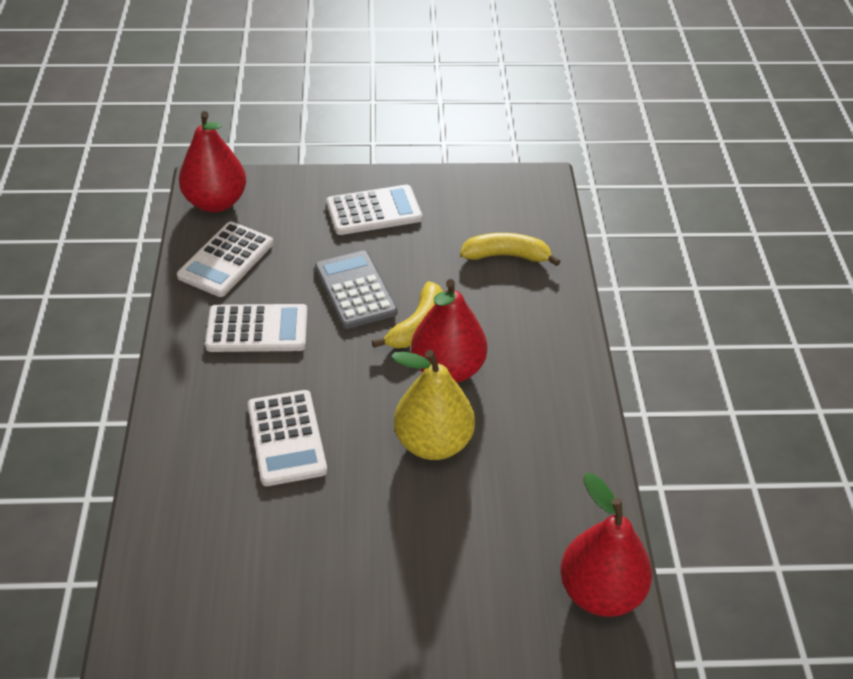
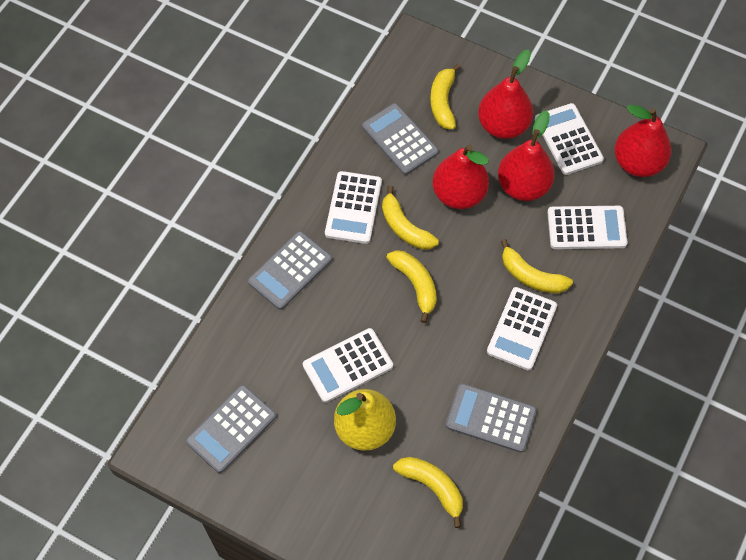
grey calculator: [315,250,398,329] = 1 -> [186,385,276,473] [248,231,332,310] [362,103,439,175] [446,383,537,453] = 4
red pear: [179,111,246,212] [411,279,487,383] [560,473,652,617] = 3 -> [432,144,489,209] [478,49,533,139] [498,110,555,201] [614,105,672,177] = 4
white calculator: [177,222,273,297] [205,304,308,352] [248,390,327,486] [326,185,422,235] = 4 -> [303,328,393,403] [325,171,382,244] [487,287,557,370] [535,103,604,175] [547,206,628,249] = 5
yellow banana: [372,281,443,348] [460,233,561,266] = 2 -> [382,186,439,250] [386,250,437,323] [393,457,463,528] [430,63,461,129] [501,239,573,293] = 5

